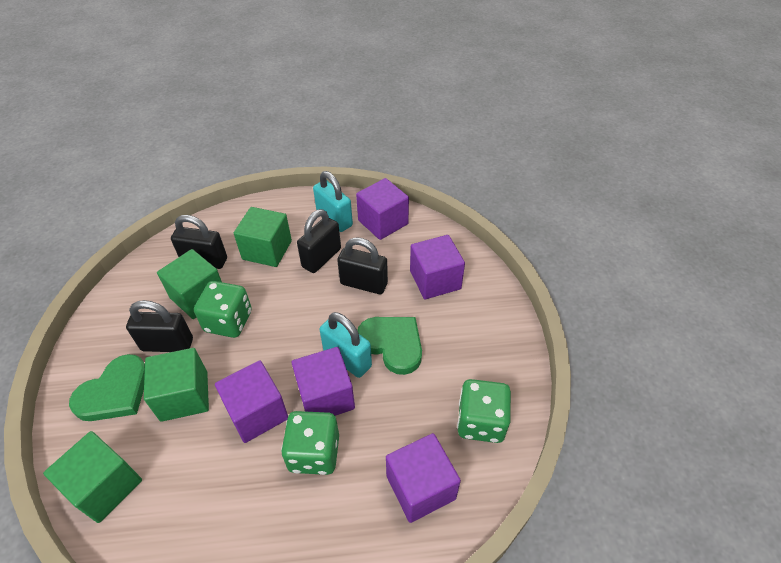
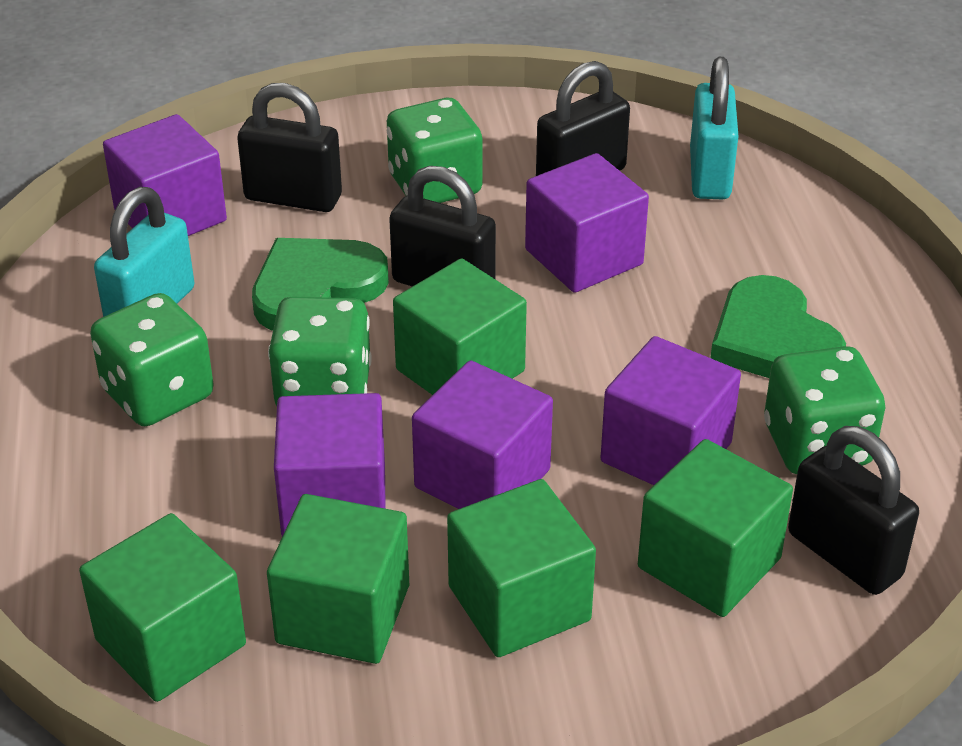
green cube: [43,431,142,523] [144,348,209,422] [157,249,222,319] [234,207,292,267] = 4 -> [79,513,246,702] [267,494,409,664] [393,258,527,395] [447,479,596,657] [638,439,793,617] = 5
green dice: [194,281,252,338] [281,411,339,475] [457,379,511,443] = 3 -> [90,293,214,426] [268,297,372,406] [387,98,483,203] [764,346,885,474] = 4

